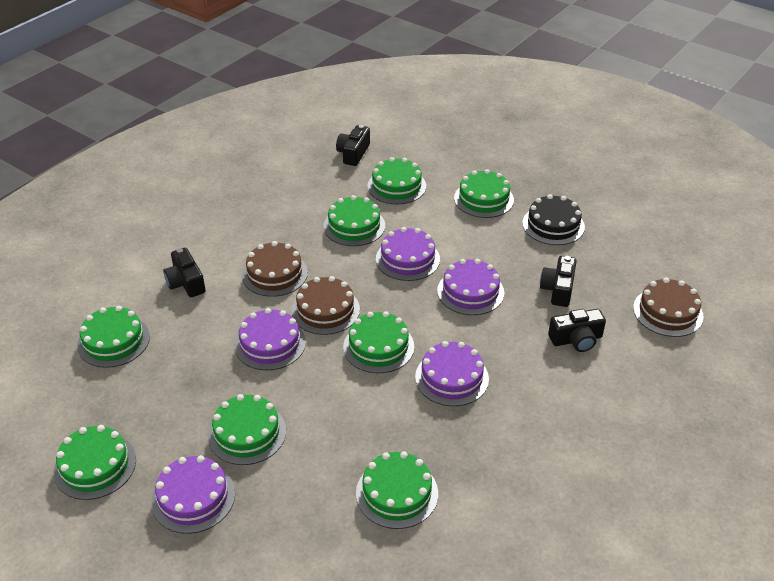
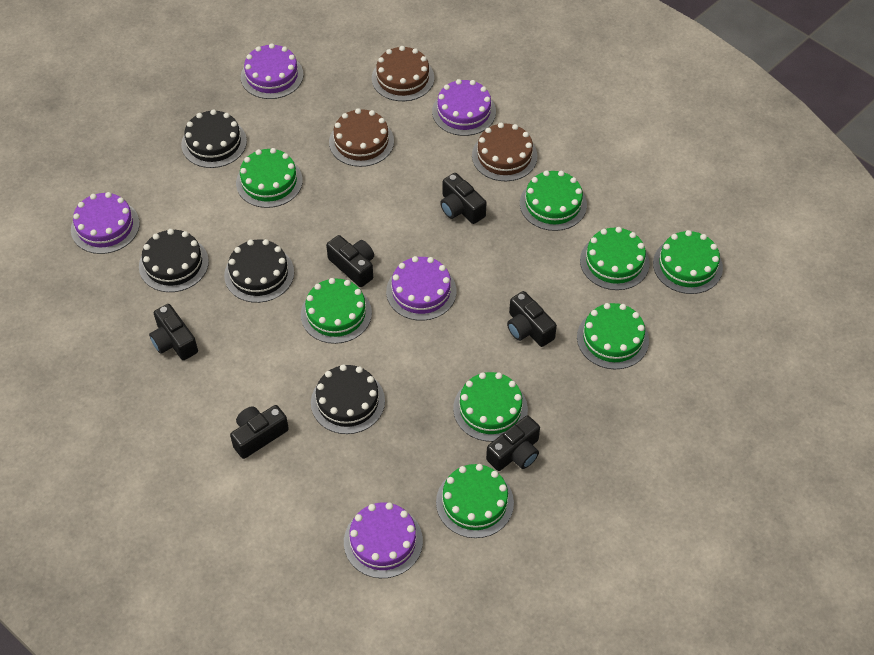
black cake: [522,194,585,245] = 1 -> [139,229,209,292] [181,109,247,168] [224,239,294,303] [311,364,385,434] = 4
black camera: [163,248,206,297] [336,125,370,166] [540,256,577,307] [548,309,606,352] = 4 -> [149,304,198,360] [230,405,289,459] [326,235,374,287] [440,173,487,224] [486,415,540,471] [507,291,557,347] = 6

